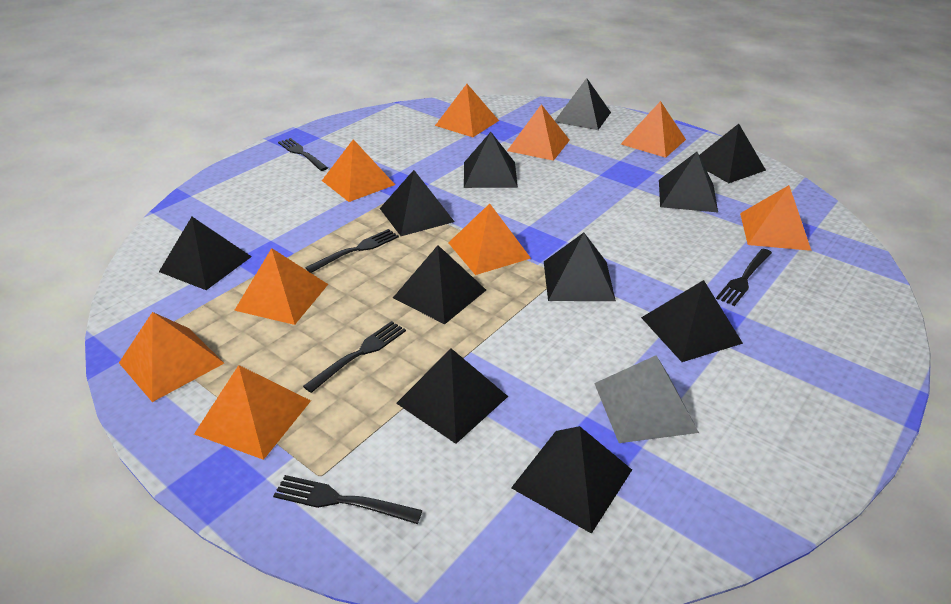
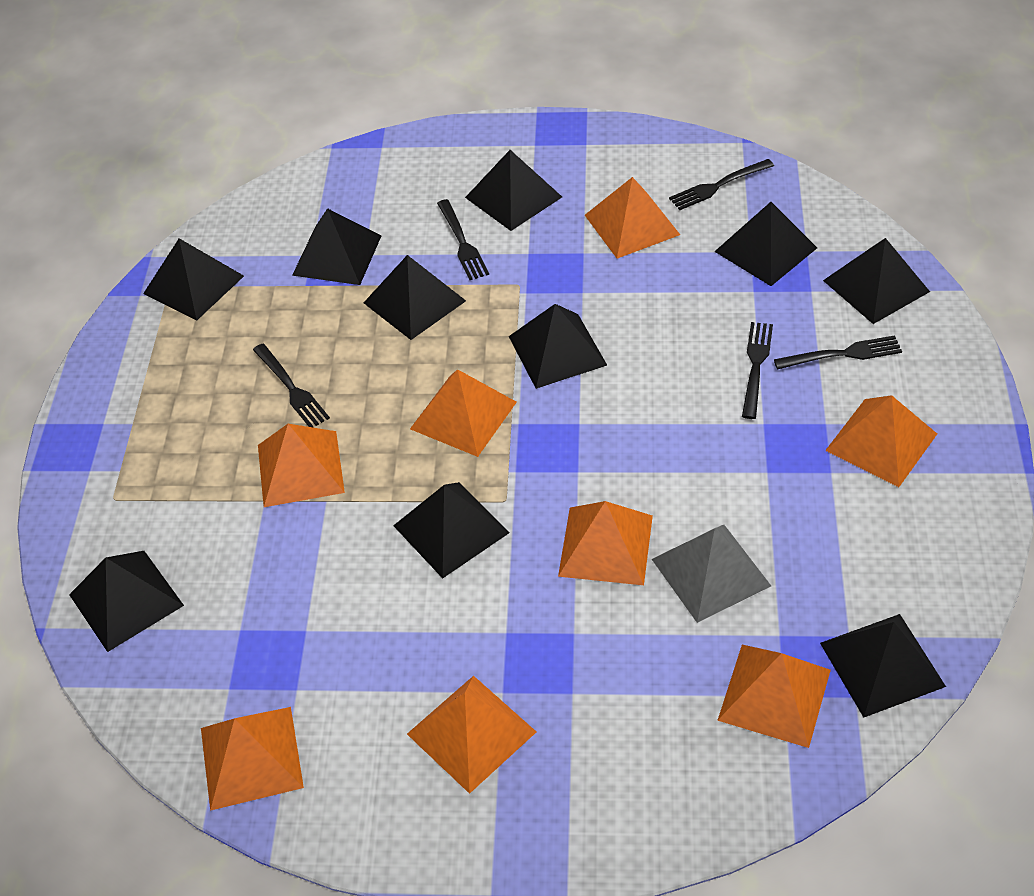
black pyramid: [159,217,252,290] [380,170,455,236] [393,245,486,324] [396,348,508,444] [464,132,518,188] [511,426,632,534] [544,233,616,301] [555,78,611,130] [641,280,743,362] [659,152,718,212] [699,124,766,183] = 11 -> [69,551,184,652] [143,238,244,321] [292,208,381,285] [364,255,466,340] [393,482,509,579] [465,150,562,231] [509,304,607,389] [714,202,817,286] [820,614,946,718] [823,238,930,324] = 10
orange pyramid: [119,312,224,402] [194,365,311,460] [234,248,328,325] [322,139,395,202] [435,84,499,137] [448,203,531,275] [507,104,570,161] [621,101,686,158] [740,185,812,251] = 9 -> [201,707,304,811] [258,424,345,507] [407,676,536,794] [410,369,517,457] [558,501,653,585] [585,177,680,258] [717,645,831,748] [825,395,937,487] = 8

